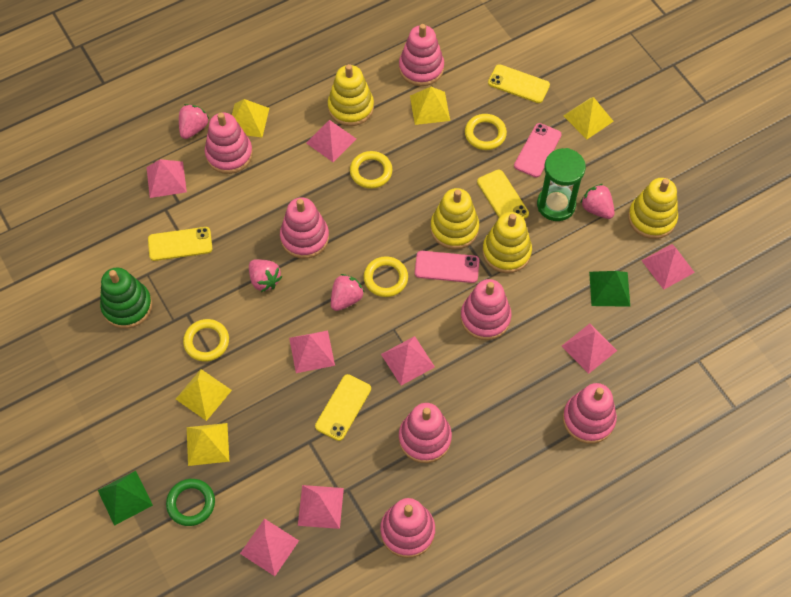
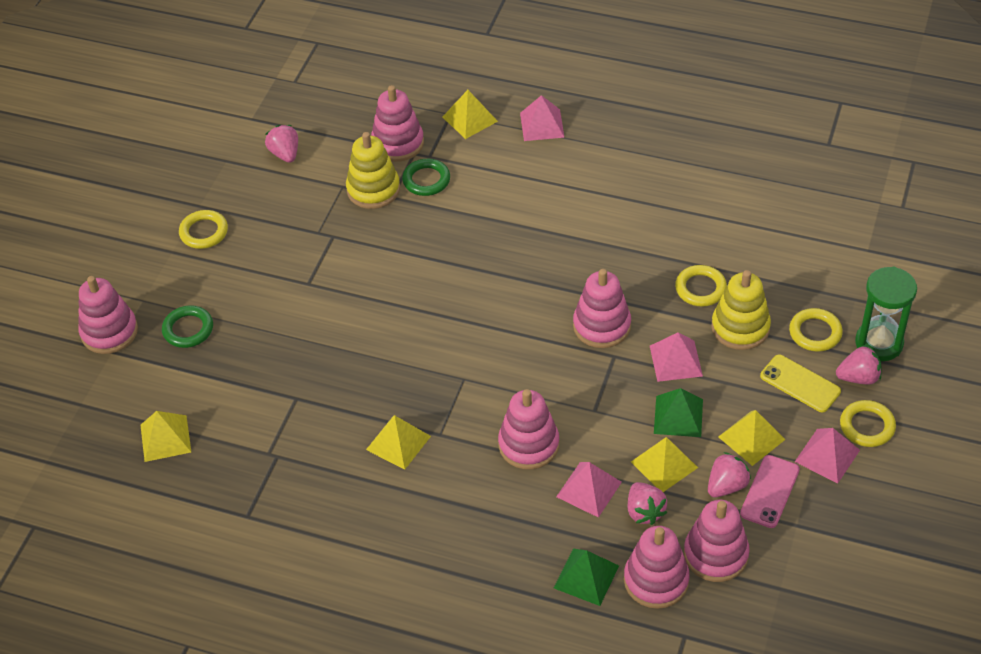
green ring: [166,479,215,526] = 1 -> [162,305,213,348] [402,159,450,196] = 2
green stacking toy: [100,267,152,328] = 1 -> none = 0
pink phone: [415,251,479,283] [514,123,562,177] = 2 -> [740,455,800,528] = 1
pink pyramid: [146,159,187,198] [240,518,299,576] [289,331,335,373] [298,485,344,529] [306,120,356,162] [381,336,435,386] [562,324,617,374] [641,244,695,290] = 8 -> [520,95,565,141] [556,462,622,518] [650,332,703,382] [795,428,860,484] = 4
pink stacking toy: [205,113,253,174] [280,197,329,259] [380,498,435,558] [399,24,444,86] [399,403,452,463] [461,279,512,340] [563,383,617,444] = 7 -> [78,276,138,354] [371,85,424,162] [498,389,559,470] [573,269,631,348] [624,526,690,609] [684,500,750,582] = 6
yellow phone: [148,227,212,261] [315,374,371,441] [477,170,529,219] [488,64,550,103] = 4 -> [760,355,841,412] = 1
yellow stacking toy: [328,64,374,126] [430,188,479,250] [482,212,532,273] [628,178,678,239] = 4 -> [346,132,400,209] [711,270,771,350] = 2

